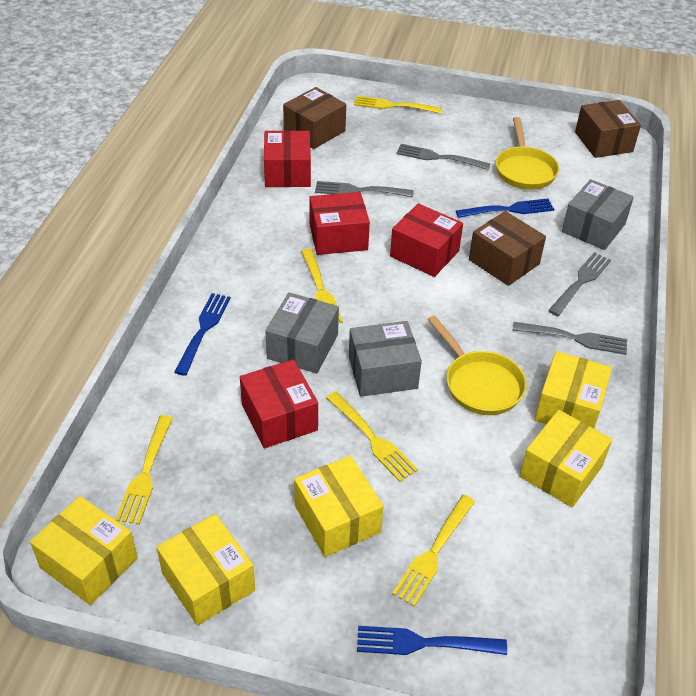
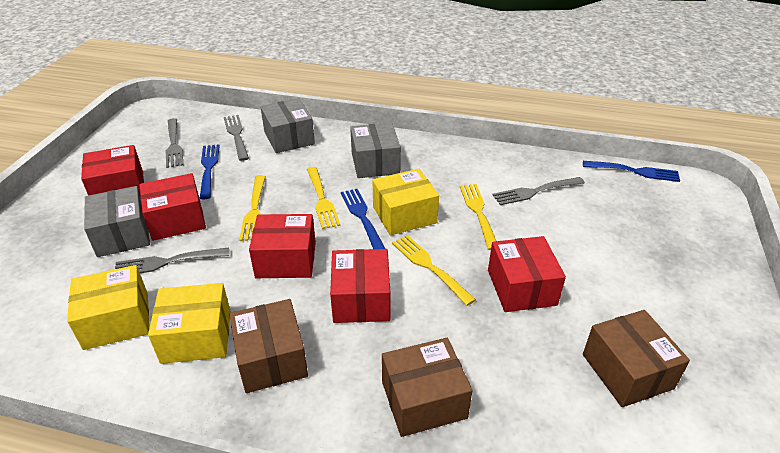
red box: [240,359,318,448] [264,130,311,187] [309,192,370,255] [390,203,463,277] = 4 -> [81,145,144,196] [139,173,206,241] [249,214,316,278] [330,249,390,323] [488,236,566,312] = 5
yellow box: [30,496,138,605] [156,514,255,626] [294,456,384,557] [519,410,612,507] [534,351,612,428] = 5 -> [67,265,149,350] [148,283,231,364] [372,169,439,235] = 3
yellow fork: [115,415,173,525] [301,249,343,323] [326,392,418,482] [354,96,442,114] [392,495,475,607] = 5 -> [239,175,266,241] [307,167,340,229] [392,235,476,306] [460,184,496,250] = 4
yellow pan: [427,315,527,415] [496,117,559,190] = 2 -> none = 0

